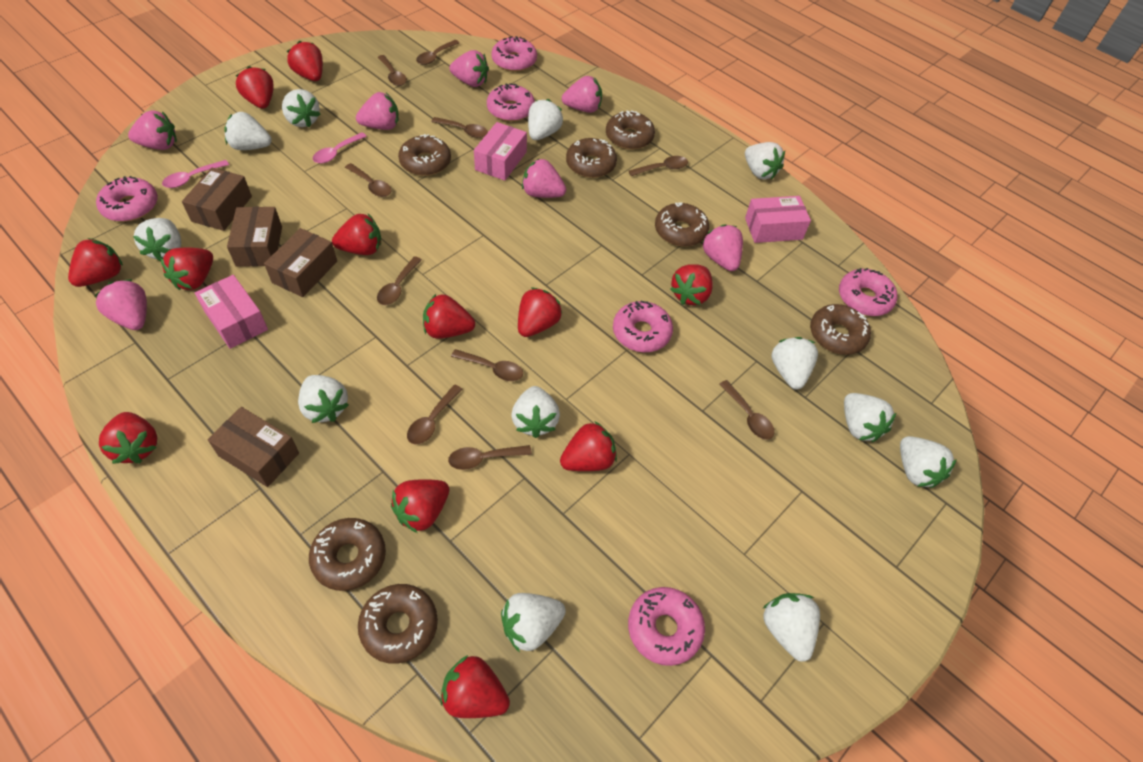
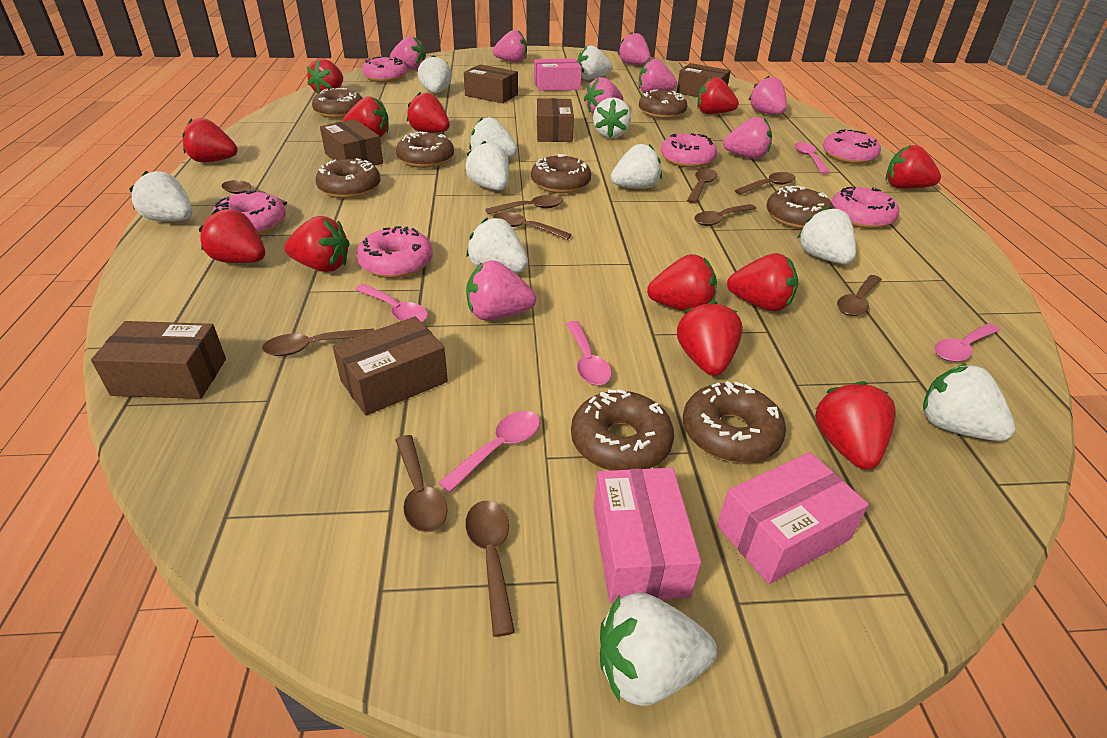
brown box: [182,168,252,231] [208,407,299,487] [227,207,282,267] [264,228,337,297] = 4 -> [91,321,226,399] [320,119,383,166] [333,316,448,416] [464,64,518,103] [537,98,574,142] [677,63,731,97] = 6
brown donut: [309,518,386,591] [358,584,438,664] [398,134,451,176] [566,138,617,178] [606,110,655,150] [655,203,709,247] [810,304,871,355] = 7 -> [312,88,363,118] [316,158,381,198] [396,132,454,168] [531,154,591,193] [571,389,674,471] [639,90,687,119] [683,381,786,463] [767,186,834,229] = 8
pink spoon: [162,160,229,188] [313,132,367,164] = 2 -> [355,284,428,322] [438,411,540,493] [566,321,612,385] [795,142,830,174] [934,323,1000,362] = 5
pink strawberry: [95,279,147,330] [128,110,177,150] [356,92,399,130] [450,50,489,87] [522,158,566,198] [562,76,602,113] [702,224,743,271] = 7 -> [390,36,426,70] [466,260,536,320] [493,30,527,63] [584,77,623,114] [618,32,651,65] [639,59,677,93] [723,117,772,159] [749,76,787,114] = 8
white strawberry: [133,218,181,261] [224,112,272,150] [282,89,320,127] [298,375,349,423] [501,593,566,652] [512,386,560,438] [528,99,563,140] [745,142,785,180] [763,593,820,662] [771,337,818,389] [844,393,896,442] [900,436,957,488] = 12 -> [129,171,192,221] [418,55,452,93] [465,141,509,190] [466,218,528,273] [469,117,517,158] [577,46,613,80] [593,97,631,138] [600,593,717,705] [611,144,662,189] [798,206,856,264] [923,364,1015,441] = 11

